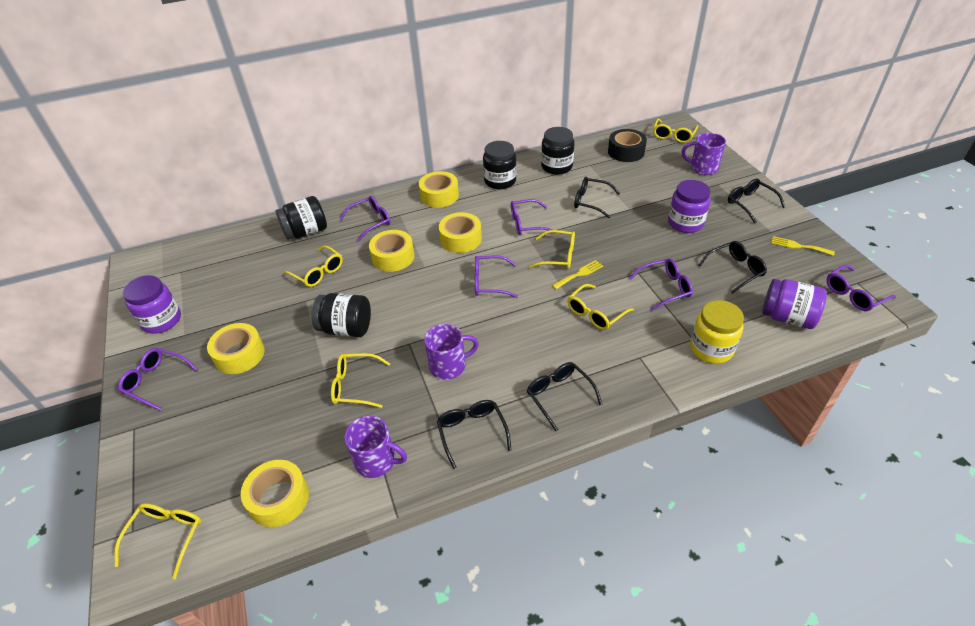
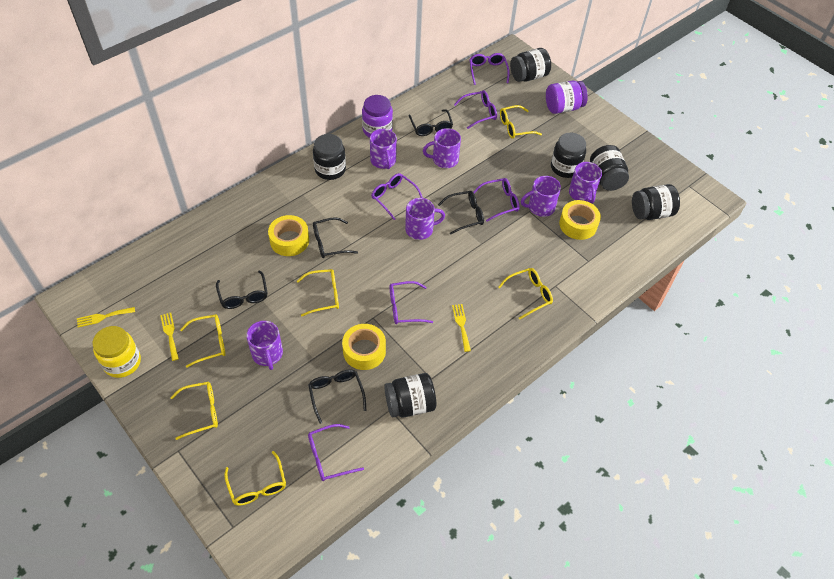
black jar: [276,196,327,240] [311,293,371,337] [483,141,517,189] [541,127,574,175] = 4 -> [313,134,346,180] [384,373,436,418] [510,48,551,82] [551,133,586,178] [590,145,629,191] [632,184,680,220] = 6
black tape: [608,129,647,162] = 1 -> none = 0
purple jar: [123,275,181,334] [668,180,711,233] [762,279,827,329] = 3 -> [362,95,393,138] [546,81,588,114] = 2
purple mug: [344,416,407,478] [424,324,479,380] [682,133,726,175] = 3 -> [246,321,283,370] [370,129,397,169] [405,198,445,240] [423,128,461,168] [521,176,561,217] [569,162,602,203] = 6
yellow fork: [552,260,603,289] [771,236,835,256] = 2 -> [77,307,135,328] [160,313,179,361] [452,304,471,352] = 3
yellow tape: [207,323,265,374] [241,460,309,527] [369,230,415,272] [419,171,459,208] [439,212,482,253] = 5 -> [268,215,309,256] [342,324,386,370] [559,200,601,240] = 3

